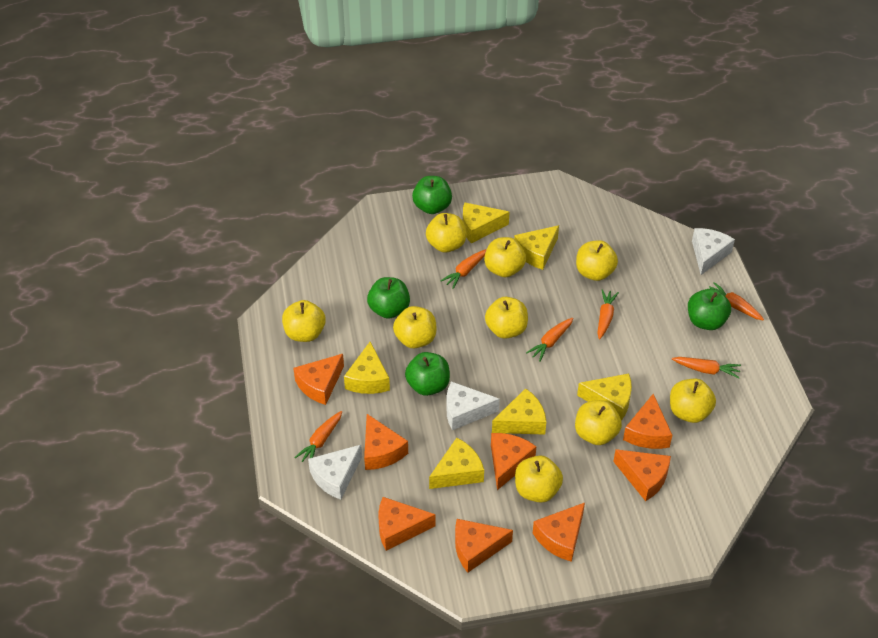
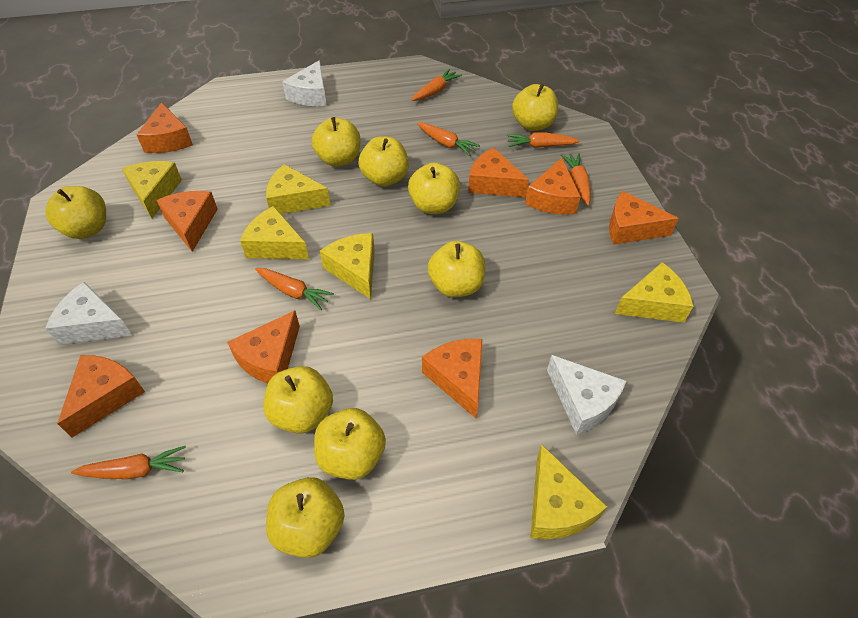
green apple: [367,277,410,319] [405,352,450,396] [412,176,452,214] [688,288,731,330] = 4 -> none = 0

